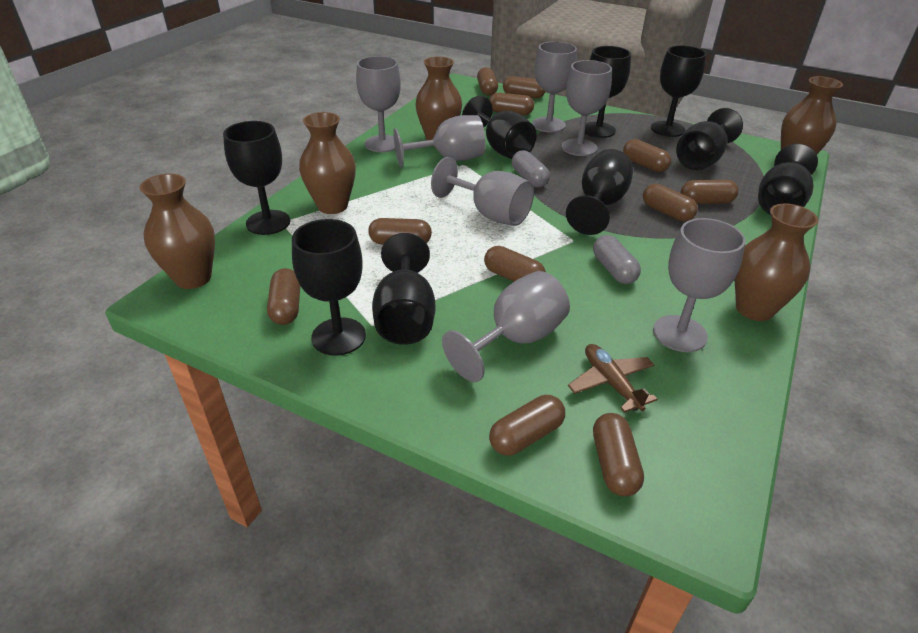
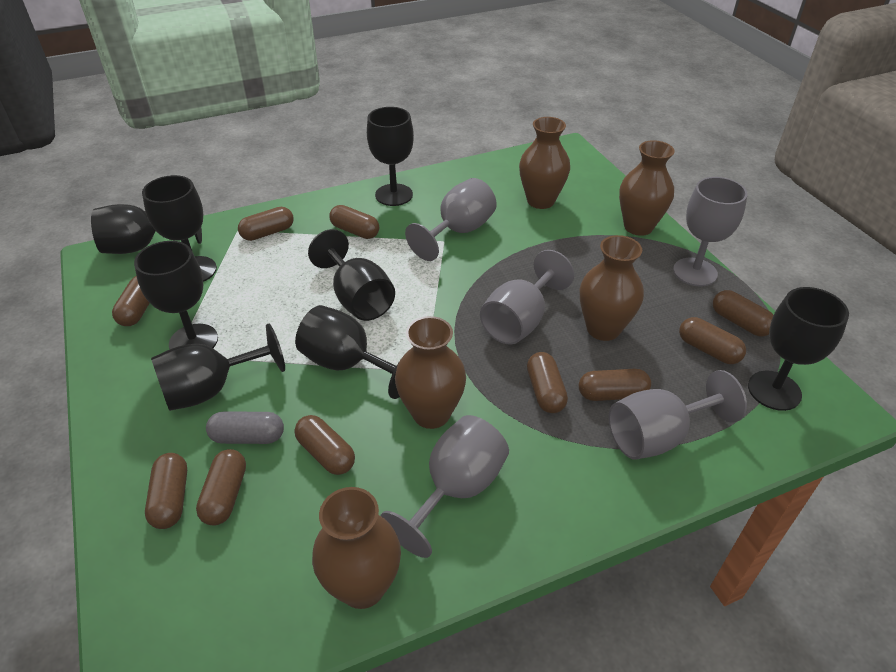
black goblet: [223,121,290,235] [292,219,366,356] [372,233,435,345] [462,96,537,159] [566,149,633,235] [585,46,631,138] [651,45,707,137] [676,108,743,170] [758,144,818,215] = 9 -> [91,204,202,254] [134,241,218,349] [142,175,217,282] [151,324,285,411] [295,305,400,399] [308,229,395,321] [367,107,414,206] [748,287,849,411] = 8
brown capsule: [267,268,300,325] [368,218,432,244] [477,67,498,96] [484,246,546,282] [489,93,534,115] [489,395,565,456] [503,76,545,98] [593,413,644,496] [623,139,671,172] [643,183,698,222] [681,180,738,204] = 11 -> [112,276,150,326] [145,453,187,529] [196,449,246,525] [238,207,294,241] [295,415,355,475] [329,205,379,239] [527,352,568,413] [579,369,651,401] [679,317,746,364] [713,290,773,337] = 10
brown plane: [568,344,658,413] = 1 -> none = 0
grey capsule: [512,150,550,187] [593,235,641,284] = 2 -> [206,411,284,444] = 1
grey goblet: [356,56,401,152] [393,115,486,167] [431,157,534,226] [442,271,570,382] [532,41,577,133] [562,60,612,156] [653,218,745,352] = 7 -> [380,415,509,558] [405,178,497,261] [480,250,574,345] [609,370,747,459] [673,177,748,286] = 5

